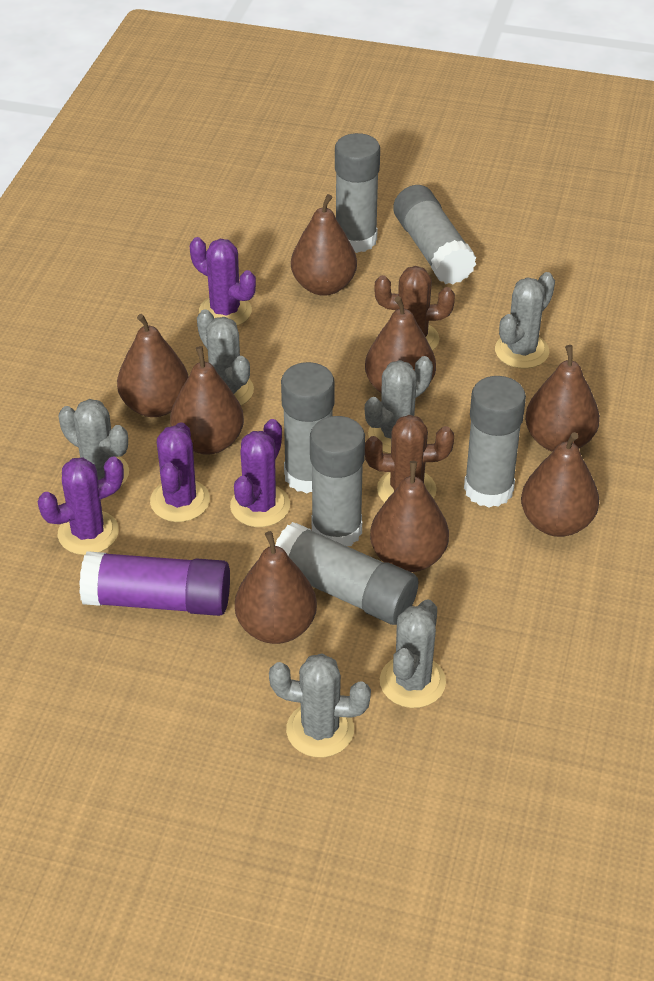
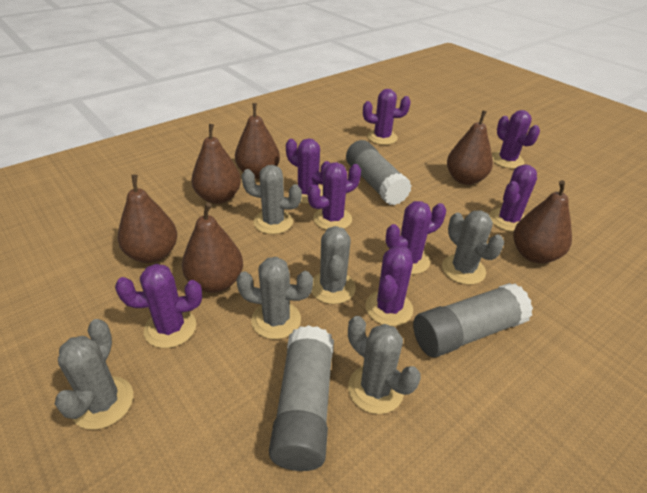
brown cactus: [365,415,454,503] [375,266,455,351] = 2 -> none = 0
brown pear: [117,314,188,417] [170,346,244,455] [235,531,317,644] [291,194,357,296] [365,296,436,393] [370,461,449,572] [521,432,599,537] [525,345,600,452] = 8 -> [118,175,177,263] [182,203,243,293] [192,124,241,204] [235,103,280,179] [447,111,493,185] [513,180,572,263] = 6
grey glue stick: [275,522,419,625] [281,362,335,494] [310,416,365,546] [335,133,380,253] [393,185,476,285] [464,376,526,507] = 6 -> [269,325,334,471] [346,140,412,205] [413,283,533,357] = 3
purple cactus: [38,457,124,555] [150,422,210,522] [190,237,256,326] [230,419,290,527] = 4 -> [115,264,202,348] [286,138,330,204] [308,162,361,230] [363,89,410,145] [365,246,413,326] [386,201,446,274] [489,165,537,232] [492,110,540,169] = 8
purple glue stick: [79,551,230,616] = 1 -> none = 0

